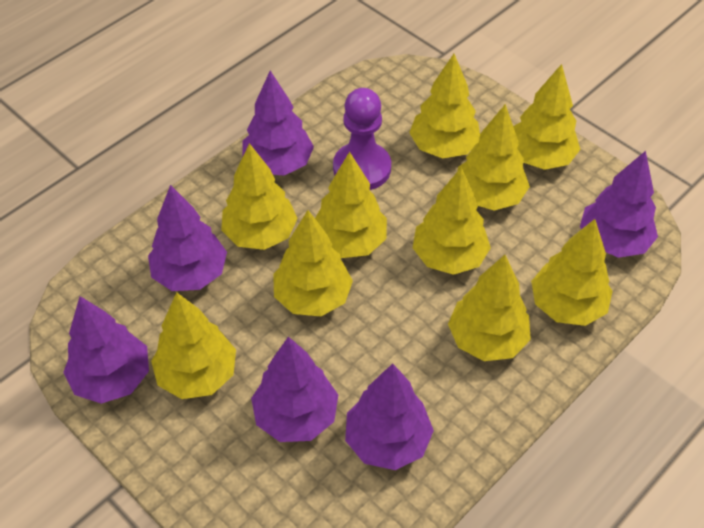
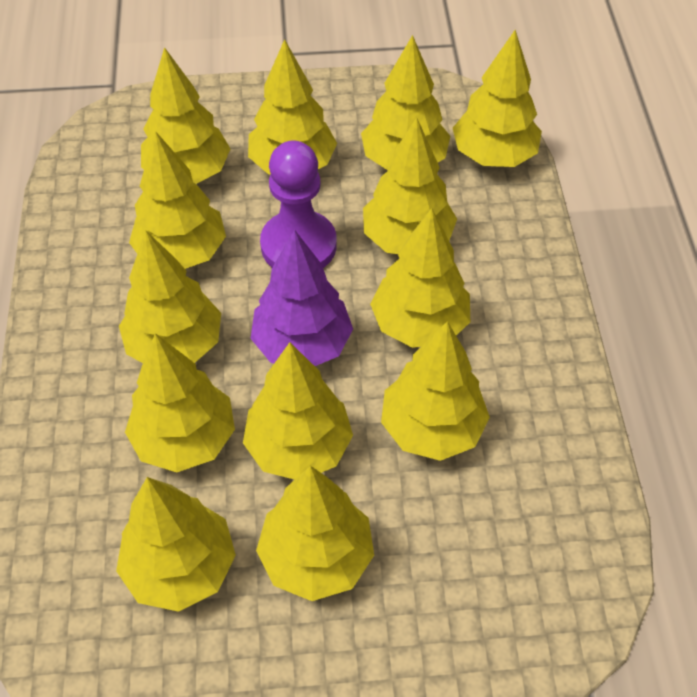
purple tree: [63,296,149,404] [148,185,227,291] [242,71,314,176] [251,337,338,442] [345,364,434,470] [580,151,658,258] = 6 -> [250,230,353,366] = 1
yellow tree: [151,292,236,399] [221,143,298,250] [273,210,353,316] [315,152,387,258] [409,54,480,158] [413,167,491,275] [448,255,531,361] [457,104,530,211] [513,64,580,170] [531,219,613,326] = 10 -> [116,477,236,612] [119,231,221,363] [125,333,235,472] [129,131,226,269] [141,47,230,184] [243,342,353,480] [248,39,337,174] [256,466,374,601] [361,35,450,170] [363,118,457,254] [370,208,470,348] [381,321,490,461] [453,30,542,167] = 13

